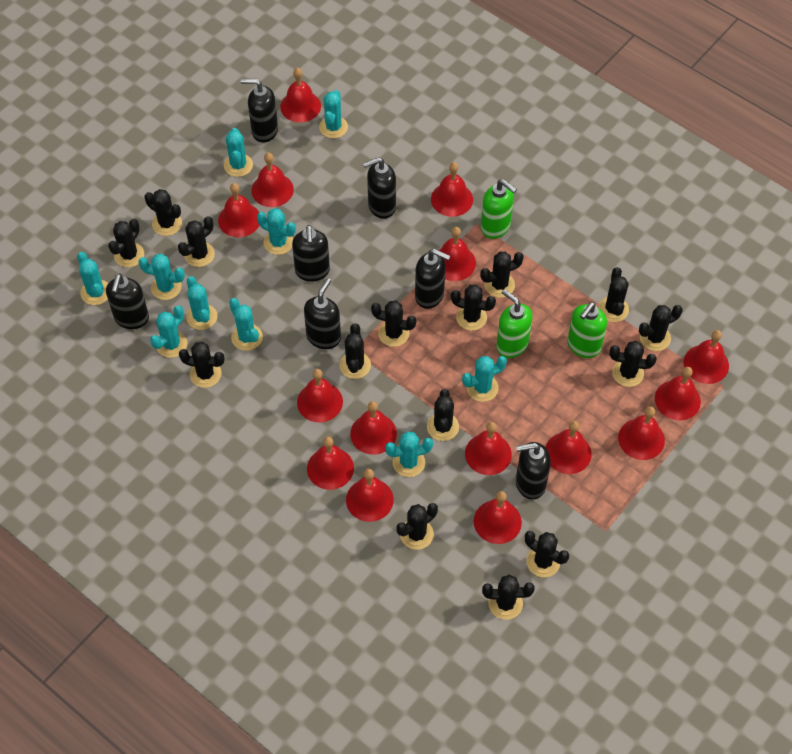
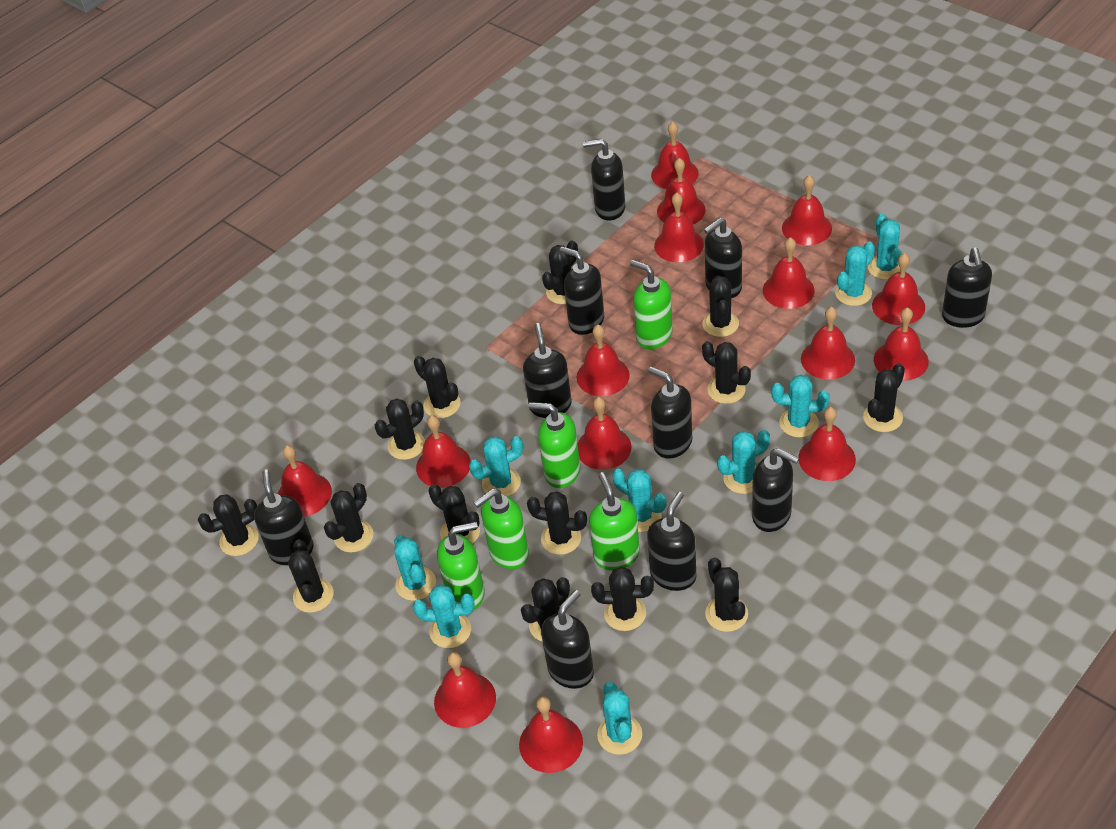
black cactus: [108,219,144,268] [144,189,182,236] [178,216,215,267] [179,342,225,388] [339,323,371,379] [371,301,417,347] [397,503,438,550] [427,389,459,441] [451,284,496,331] [480,252,524,298] [482,574,535,620] [525,531,569,577] [598,267,629,322] [610,341,657,387] [639,305,683,351] = 15 -> [198,494,259,556] [288,539,334,613] [324,483,374,553] [375,399,425,460] [414,356,461,418] [428,484,480,544] [521,577,570,642] [527,491,587,555] [542,241,578,304] [591,567,654,631] [702,276,739,337] [702,341,751,404] [705,558,748,632] [863,363,905,432] = 14
black soap dispenser: [106,273,149,329] [241,79,278,143] [292,225,330,282] [304,278,341,349] [363,157,396,219] [415,249,450,309] [516,442,551,500] = 7 -> [254,469,314,565] [523,323,572,418] [541,590,594,689] [560,246,604,335] [583,139,625,221] [647,492,696,591] [648,367,692,459] [704,218,742,298] [752,448,799,532] [942,247,992,328] = 10
green soap dispenser: [481,179,517,239] [496,289,533,358] [567,302,607,358] = 3 -> [437,522,485,610] [474,489,529,569] [529,402,580,488] [589,472,640,570] [630,260,673,349] = 5
turquoise cactus: [77,252,108,305] [138,254,185,300] [150,306,187,358] [186,276,217,330] [224,128,253,177] [229,298,263,351] [257,208,296,255] [319,90,348,138] [385,431,433,477] [462,356,507,402] = 10 -> [394,535,436,601] [413,584,474,648] [469,436,523,497] [597,682,642,755] [612,469,666,532] [717,430,770,494] [771,375,829,438] [835,241,875,306] [868,214,902,280] = 9

